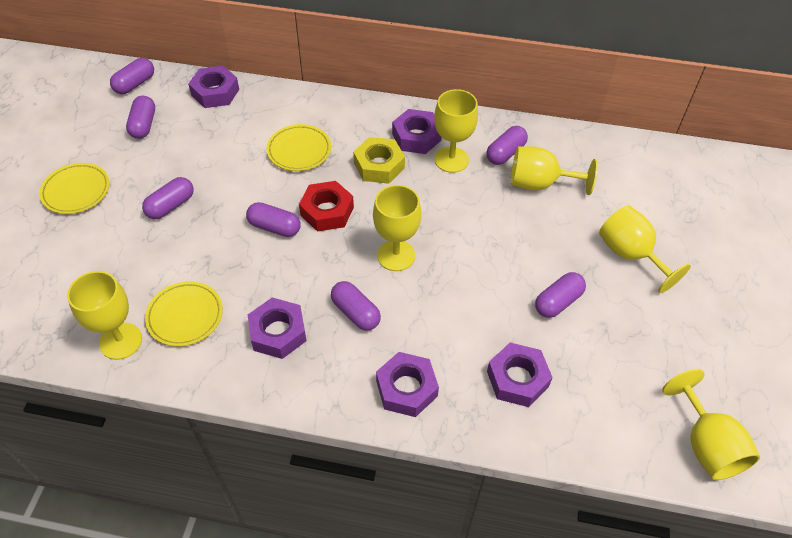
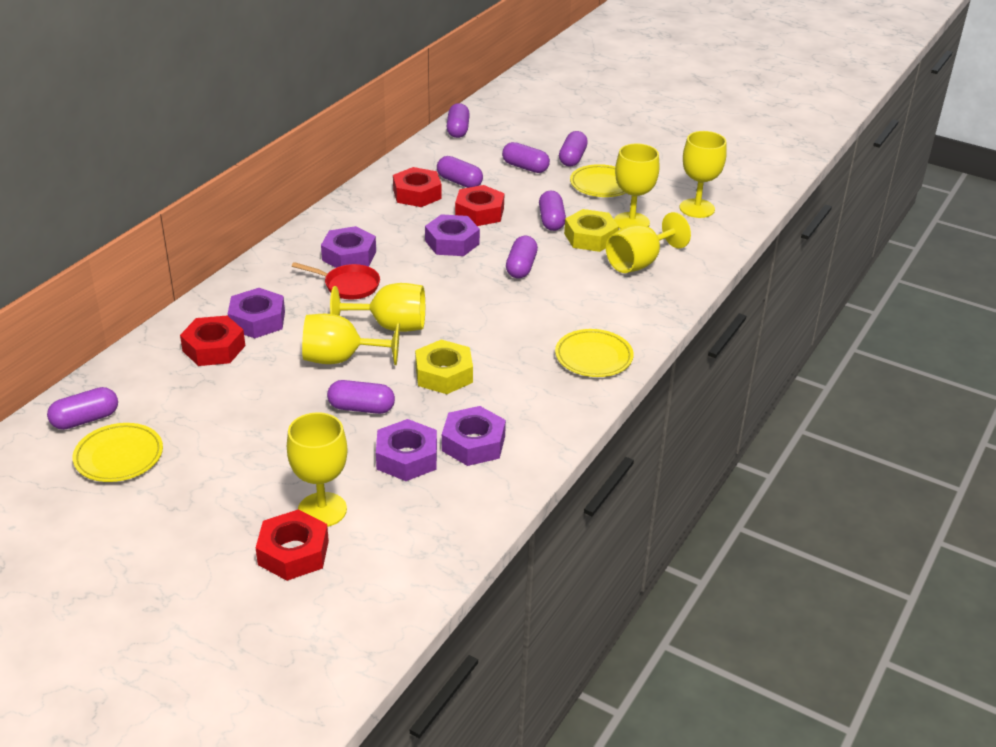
purple capsule: [110,58,154,94] [126,96,155,139] [142,177,194,219] [246,202,301,237] [331,281,381,331] [487,126,528,165] [535,272,586,318] = 7 -> [47,387,118,430] [327,380,395,414] [437,156,483,188] [446,103,470,138] [502,142,550,173] [506,236,538,278] [539,190,566,231] [559,131,588,166] = 8
red nut: [299,181,354,232] = 1 -> [180,316,245,366] [256,509,329,581] [393,167,441,207] [455,185,504,226] = 4
red pan: none = 0 -> [292,262,380,300] = 1
yellow nut: [353,137,405,184] = 1 -> [415,340,473,394] [564,209,619,252] = 2

